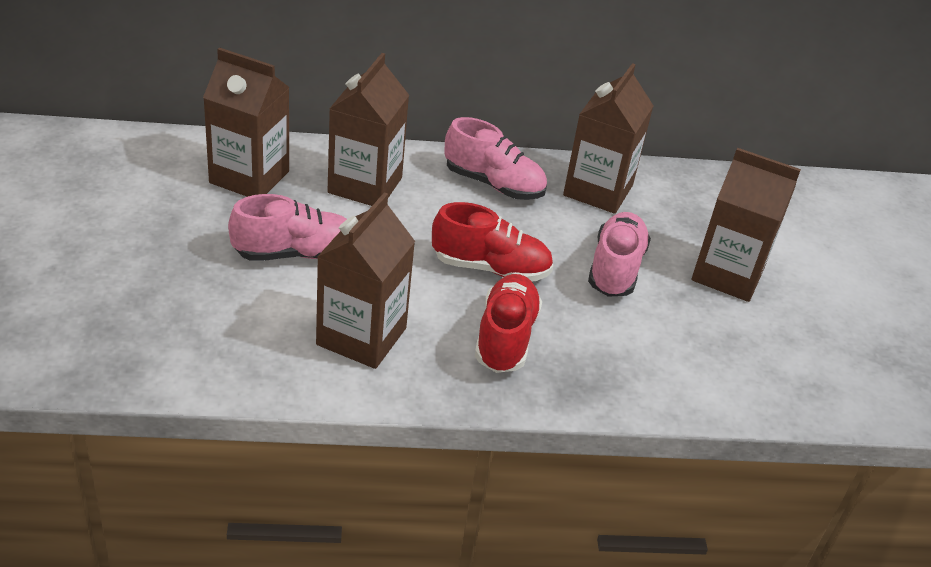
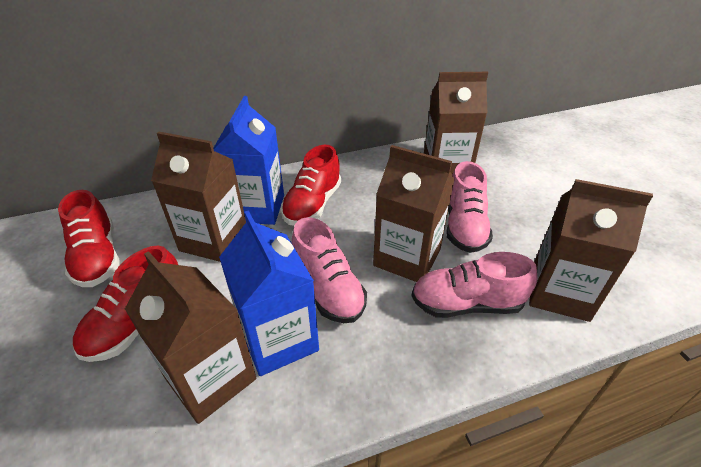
blue carton: none = 0 -> [213,96,284,225] [219,210,319,376] = 2
red shoe: [432,202,553,282] [475,274,542,373] = 2 -> [58,190,119,287] [73,246,178,362] [281,145,341,225] = 3

